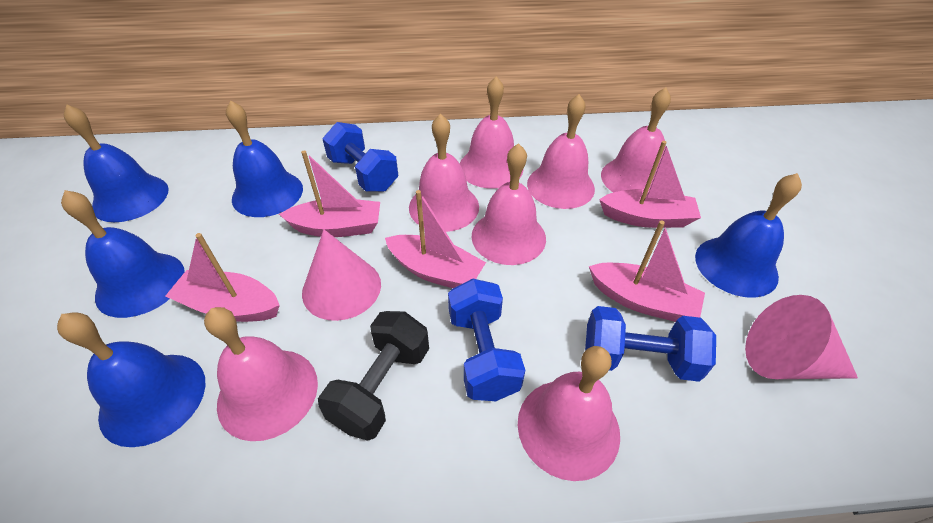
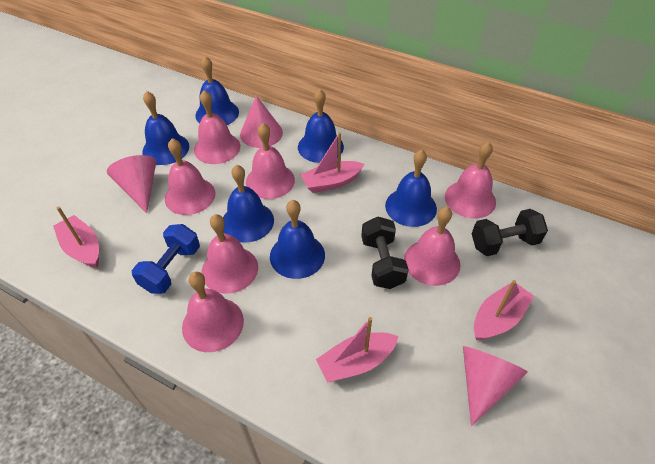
black dumbbell: [318,311,429,441] = 1 -> [361,216,409,289] [472,209,548,256] = 2
blue bell: [57,313,205,447] [61,190,185,318] [64,104,169,222] [226,100,303,217] [695,173,802,298] = 5 -> [142,91,189,165] [196,56,239,125] [223,165,274,243] [270,200,325,279] [298,89,344,163] [385,149,437,227] = 6
blue dumbbell: [322,122,398,192] [448,279,525,401] [585,306,716,382] = 3 -> [132,224,200,294] = 1
pink boat: [165,233,280,322] [279,151,380,237] [385,190,486,288] [589,220,705,322] [599,141,701,228] = 5 -> [53,206,99,268] [300,132,364,193] [316,317,398,382] [474,280,534,340] = 4
pink cone: [302,229,381,321] [745,295,858,379] = 2 -> [107,155,156,213] [240,95,283,148] [463,346,528,426] = 3

